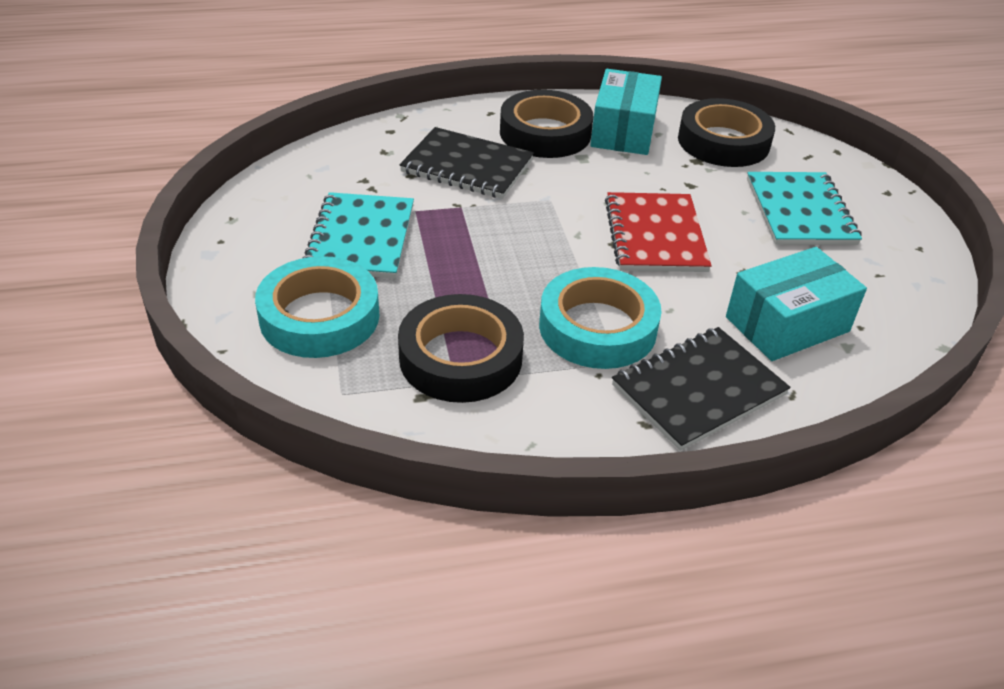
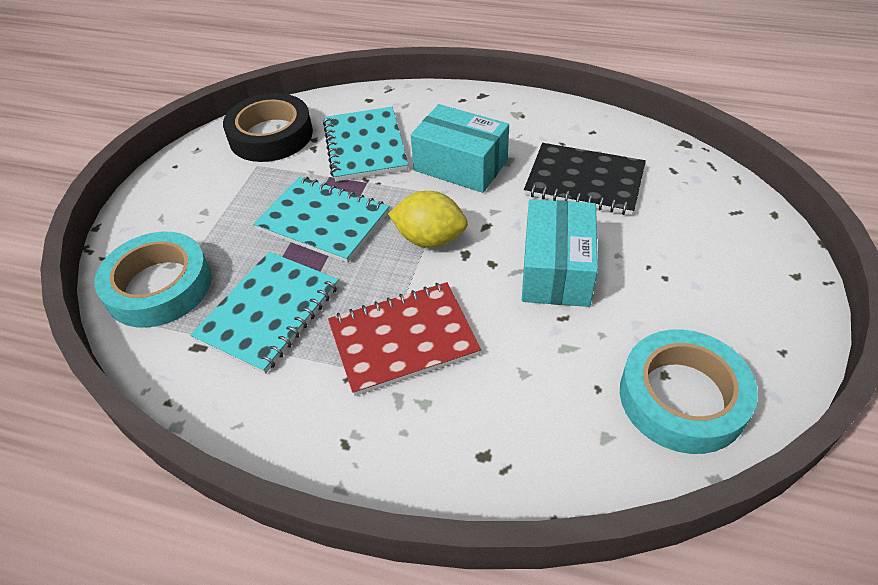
black notebook: [399,127,534,199] [612,327,791,451] = 2 -> [524,143,646,215] = 1
black tape: [398,294,524,403] [500,90,593,158] [678,98,775,167] = 3 -> [223,93,313,162] = 1
turquoise notebook: [303,192,414,278] [747,172,862,245] = 2 -> [190,252,339,374] [253,176,390,263] [323,107,408,182] = 3
yellow lemon: none = 0 -> [388,191,468,248] = 1

